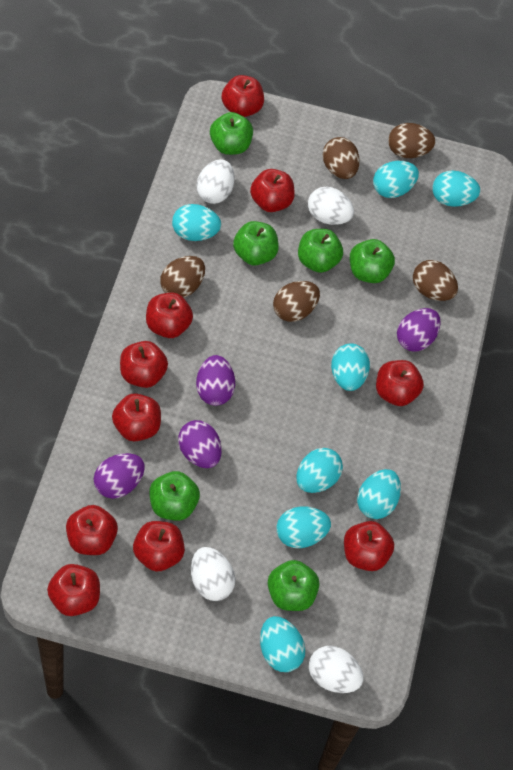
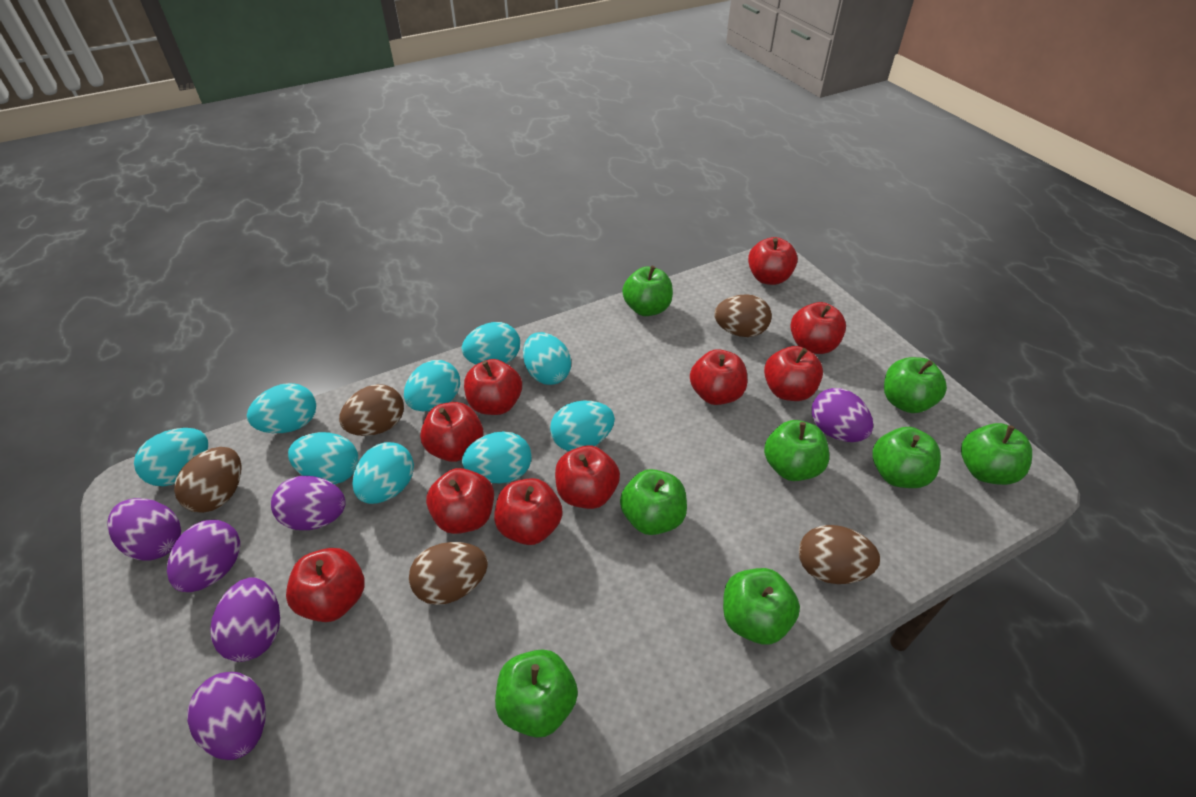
green apple: [149,471,200,521] [210,112,253,155] [233,221,279,266] [268,560,320,611] [298,229,343,273] [350,239,395,283] = 6 -> [495,649,578,738] [620,469,687,535] [622,266,673,316] [723,568,800,645] [764,420,829,481] [872,427,941,488] [884,357,947,413] [961,423,1032,485] = 8
purple egg: [94,453,145,499] [178,420,222,468] [196,355,235,406] [397,308,441,352] = 4 -> [108,498,181,561] [167,520,240,592] [187,672,266,760] [210,577,280,662] [271,476,346,530] [812,388,873,442] = 6
turquoise egg: [172,204,221,241] [260,616,306,672] [276,507,331,548] [296,448,343,493] [331,343,370,391] [357,469,401,519] [373,161,419,198] [432,170,480,207] = 8 -> [134,428,208,486] [247,383,316,433] [288,432,358,484] [353,442,414,504] [404,360,460,411] [462,322,520,364] [462,431,531,484] [523,332,571,385] [550,401,615,451] = 9
white egg: [191,547,235,601] [197,159,234,204] [308,187,354,225] [309,646,364,693] = 4 -> none = 0

